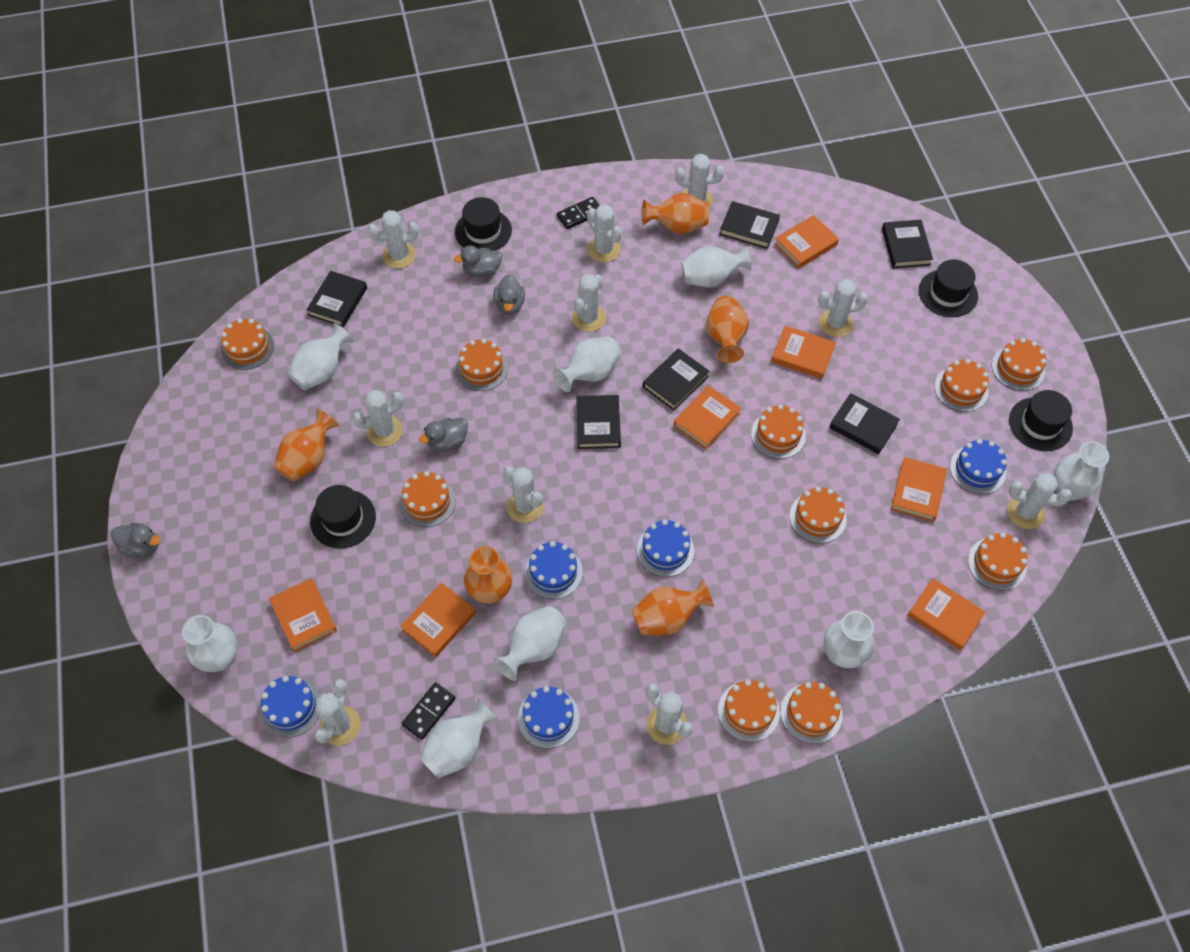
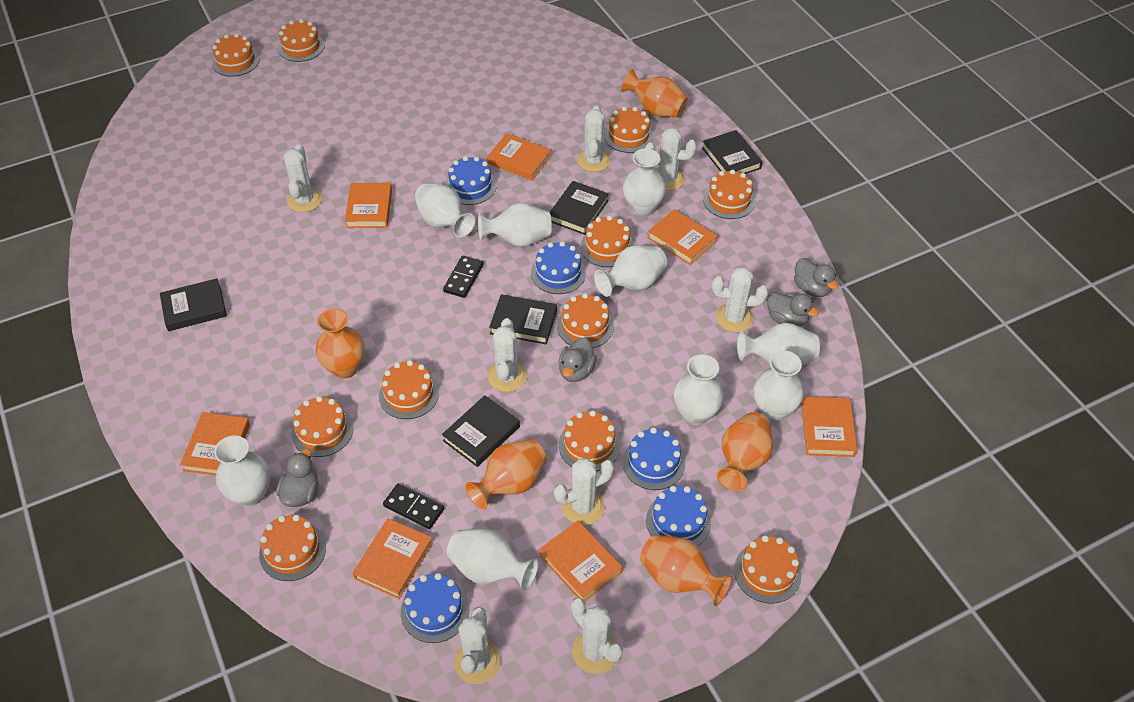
black book: [306,271,367,327] [576,395,621,449] [643,348,710,410] [719,201,780,249] [829,393,900,454] [882,220,933,268] = 6 -> [160,278,227,331] [442,395,520,467] [489,294,557,345] [550,181,609,235] [702,130,762,174] = 5
black hat: [310,485,376,549] [455,197,512,250] [919,259,978,317] [1009,390,1073,451] = 4 -> none = 0
orange cake: [221,318,274,370] [399,471,456,527] [455,339,508,391] [718,680,780,742] [751,404,806,459] [781,682,843,744] [790,487,847,543] [934,359,989,412] [968,533,1027,590] [992,338,1047,391] = 10 -> [212,33,260,77] [259,515,326,581] [278,19,325,62] [291,396,353,457] [379,360,439,419] [557,293,614,348] [559,410,620,471] [581,215,634,267] [604,107,654,153] [703,170,755,219] [734,535,802,604] = 11
white cactus: [314,679,361,746] [352,390,404,447] [367,210,419,268] [503,466,544,523] [572,274,606,332] [587,204,622,262] [646,683,693,745] [675,154,724,208] [818,279,868,337] [1007,473,1072,529] = 10 -> [283,145,322,212] [454,607,501,684] [488,318,527,392] [554,458,614,525] [571,598,623,674] [577,106,611,172] [645,127,697,191] [712,267,768,332] = 8
white vase: [182,615,238,672] [288,323,354,390] [419,698,500,779] [493,606,567,681] [553,336,621,392] [681,245,751,288] [823,611,874,668] [1054,441,1109,501] = 8 -> [214,435,270,507] [415,183,475,237] [447,529,539,591] [478,203,552,247] [594,245,667,297] [623,148,666,217] [674,354,724,425] [737,323,820,366] [753,351,804,421] = 9

